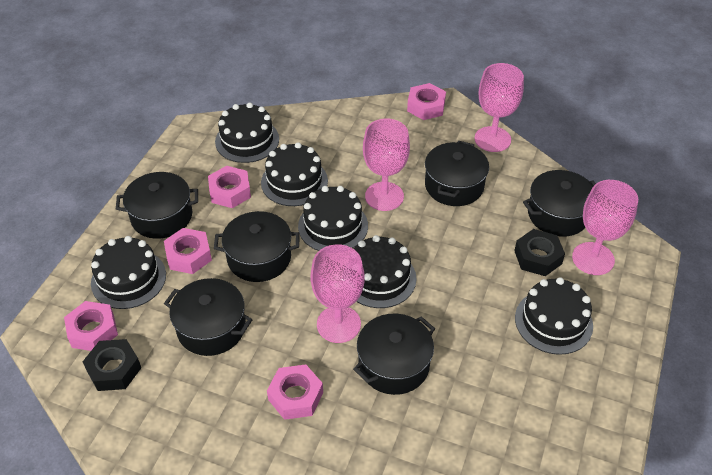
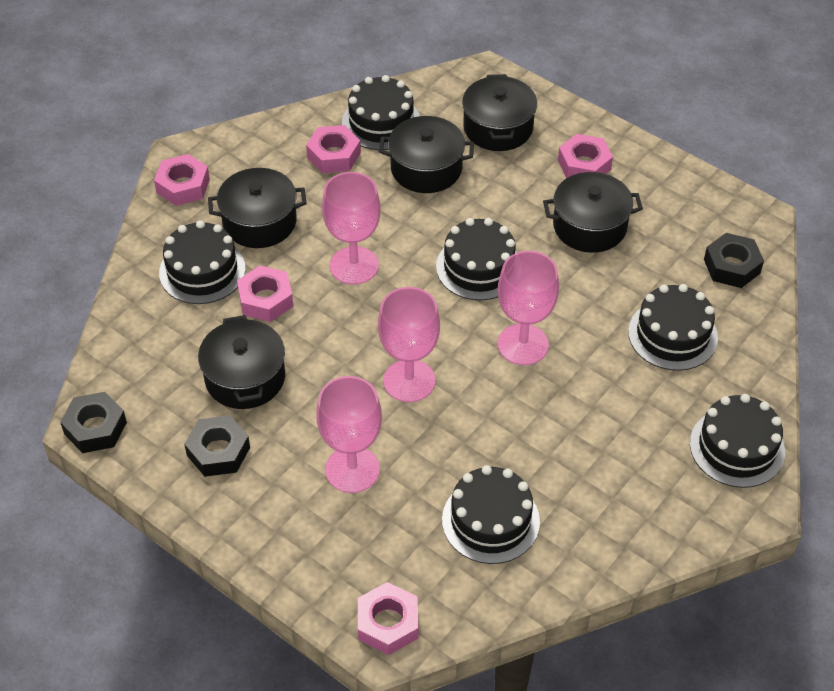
black nut: [83,339,141,391] [514,229,565,276] = 2 -> [60,392,127,453] [184,415,250,477] [704,233,764,288] = 3
black pot: [116,172,198,239] [164,278,253,356] [214,211,300,282] [353,314,435,395] [425,141,489,206] [523,170,596,237] = 6 -> [198,315,285,409] [208,168,307,248] [379,116,474,193] [462,74,537,151] [543,172,643,253] = 5

